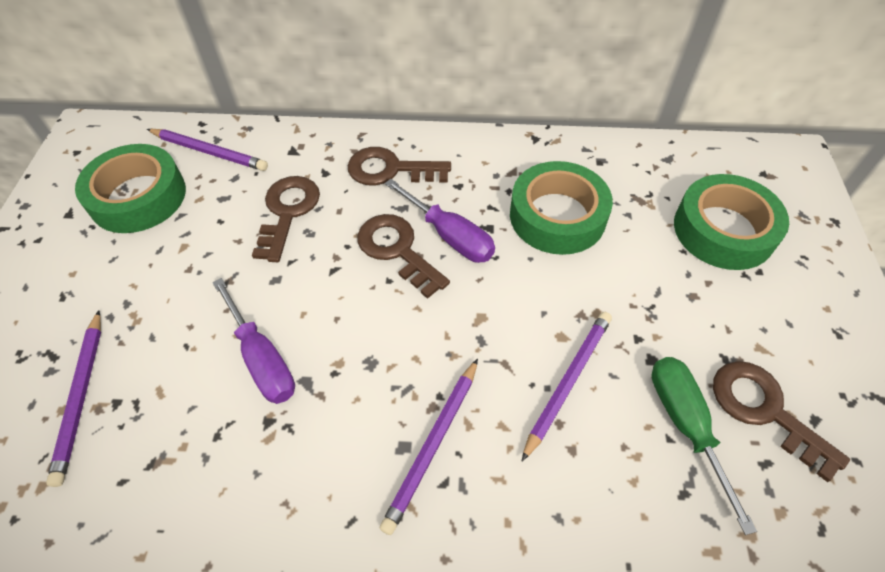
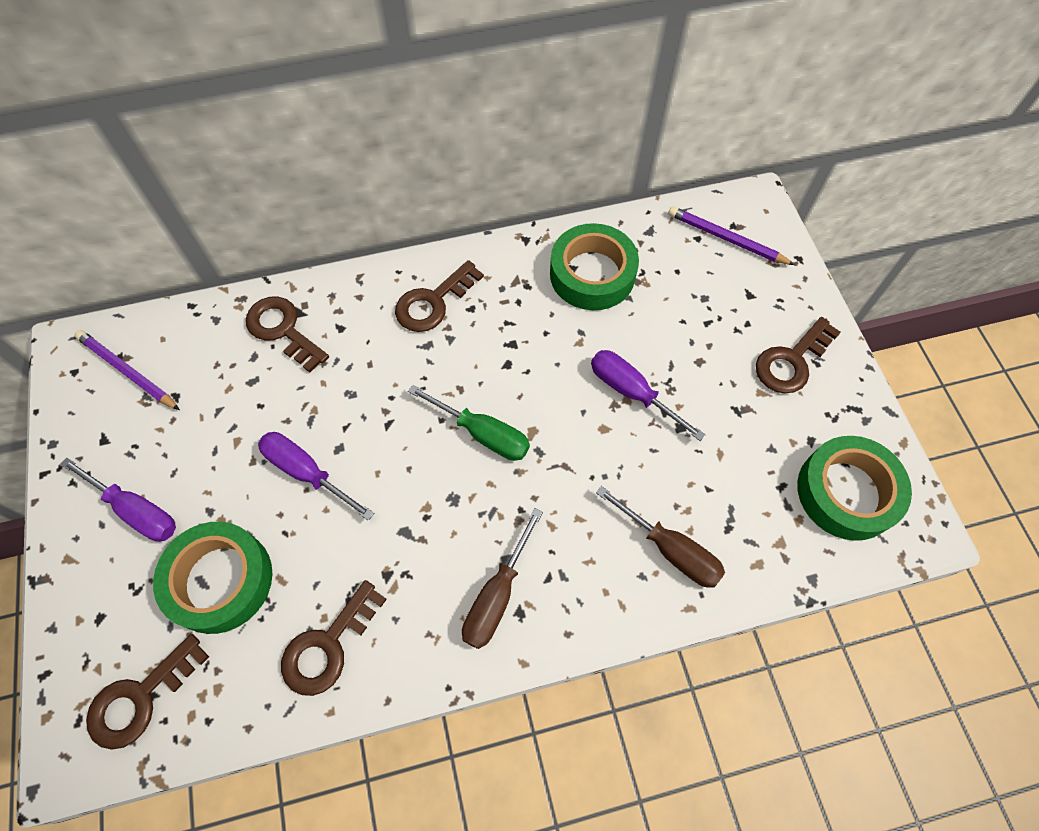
brown key: [252,176,320,262] [348,147,451,185] [357,214,450,299] [713,361,850,482] = 4 -> [86,634,209,750] [246,297,329,373] [281,580,387,696] [395,260,484,332] [756,317,841,394] = 5
brown screwdriver: none = 0 -> [462,508,543,649] [596,486,725,588] = 2
purple pencil: [46,310,101,487] [147,129,268,171] [379,358,478,535] [521,312,612,462] = 4 -> [75,330,180,410] [668,206,795,265] = 2
purple screwdriver: [212,278,295,404] [385,179,495,263] = 2 -> [60,457,176,542] [258,432,374,521] [591,350,706,441] = 3

